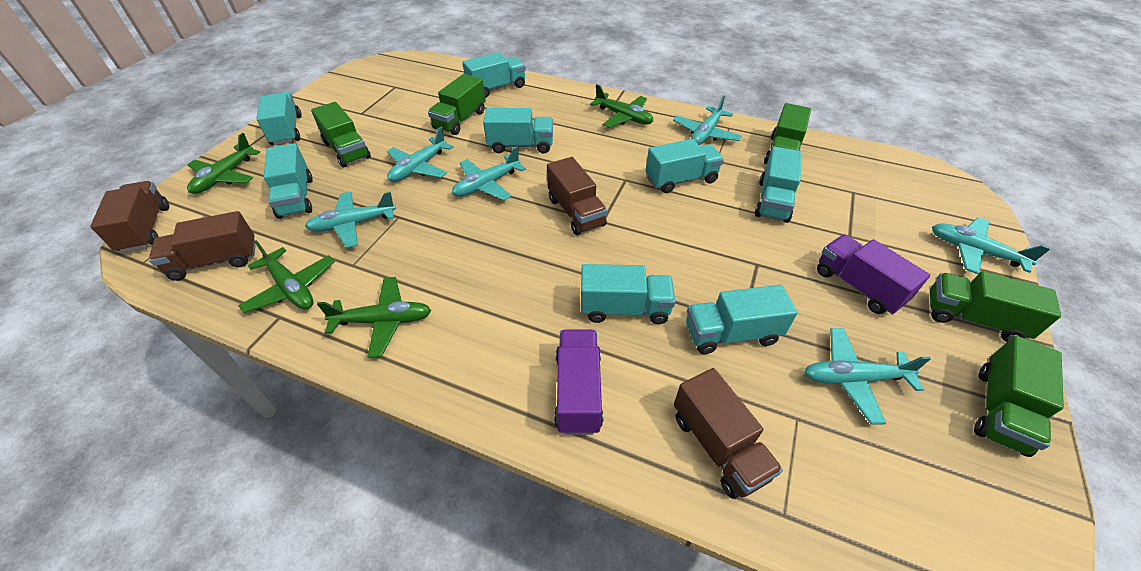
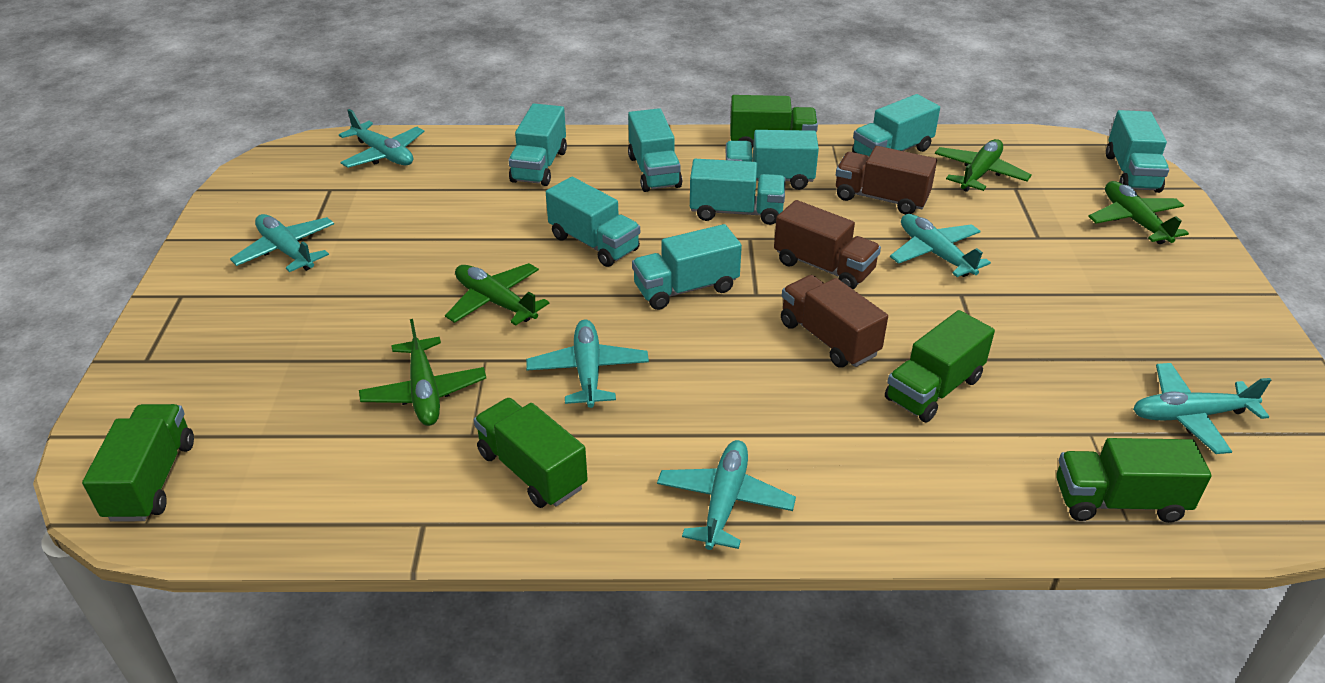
brown truck: [90,181,169,253] [149,211,256,281] [547,157,607,235] [674,368,783,499] = 4 -> [774,200,881,290] [781,275,888,368] [836,146,937,215] = 3
purple truck: [554,329,603,435] [817,234,930,315] = 2 -> none = 0

